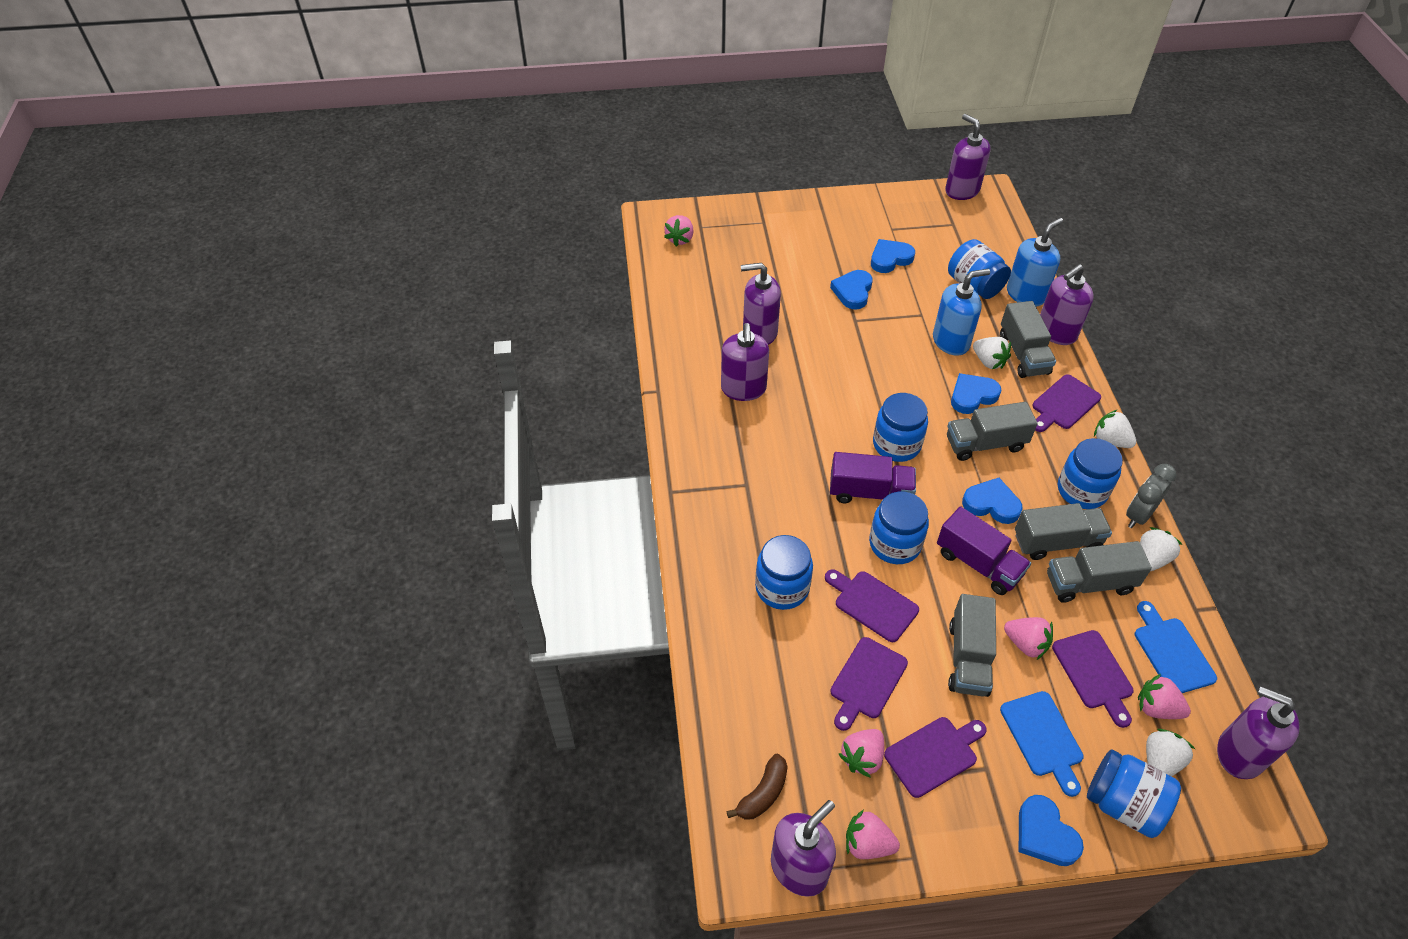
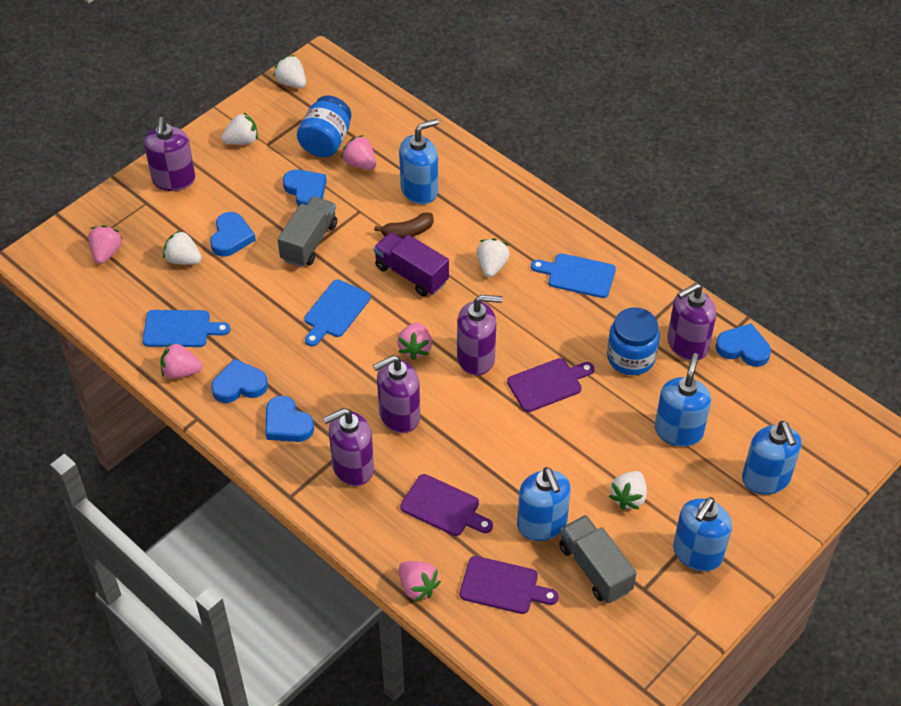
blue cutting board: [1000,691,1084,797] [1135,601,1217,693] = 2 -> [142,310,231,347] [304,279,371,346] [531,253,616,298] = 3
blue jar: [755,535,813,610] [869,492,929,564] [873,393,928,462] [948,239,1011,299] [1058,438,1123,509] [1087,749,1181,838] = 6 -> [297,96,351,157] [607,307,660,375] = 2
blue soap dispenser: [933,269,990,356] [1007,218,1063,307] = 2 -> [399,119,439,204] [517,467,571,541] [655,353,711,447] [673,497,732,571] [742,421,801,495] = 5
grey clock: [1126,464,1177,528] = 1 -> none = 0
grey truck: [947,402,1038,461] [948,594,996,697] [1000,301,1056,378] [1015,503,1112,560] [1047,541,1152,603] = 5 -> [278,196,337,267] [559,515,637,603] = 2
purple cutting board: [825,569,919,642] [830,637,908,731] [884,717,987,798] [1032,374,1101,432] [1052,630,1134,728] = 5 -> [400,474,493,536] [459,556,559,614] [507,358,595,412] = 3
purple soap dispenser: [721,323,769,401] [741,263,781,345] [771,800,836,897] [945,114,991,200] [1040,264,1094,345] [1217,686,1300,779] = 6 -> [144,117,195,191] [323,408,374,486] [373,355,420,433] [457,295,503,376] [667,283,716,361] = 5
purple truck: [830,452,916,503] [937,506,1031,595] = 2 -> [374,232,449,296] = 1
white strawberry: [973,337,1011,369] [1094,410,1136,448] [1140,527,1183,571] [1146,729,1195,777] = 4 -> [163,230,202,265] [221,113,258,145] [273,55,306,88] [477,238,510,277] [609,471,647,510] = 5

